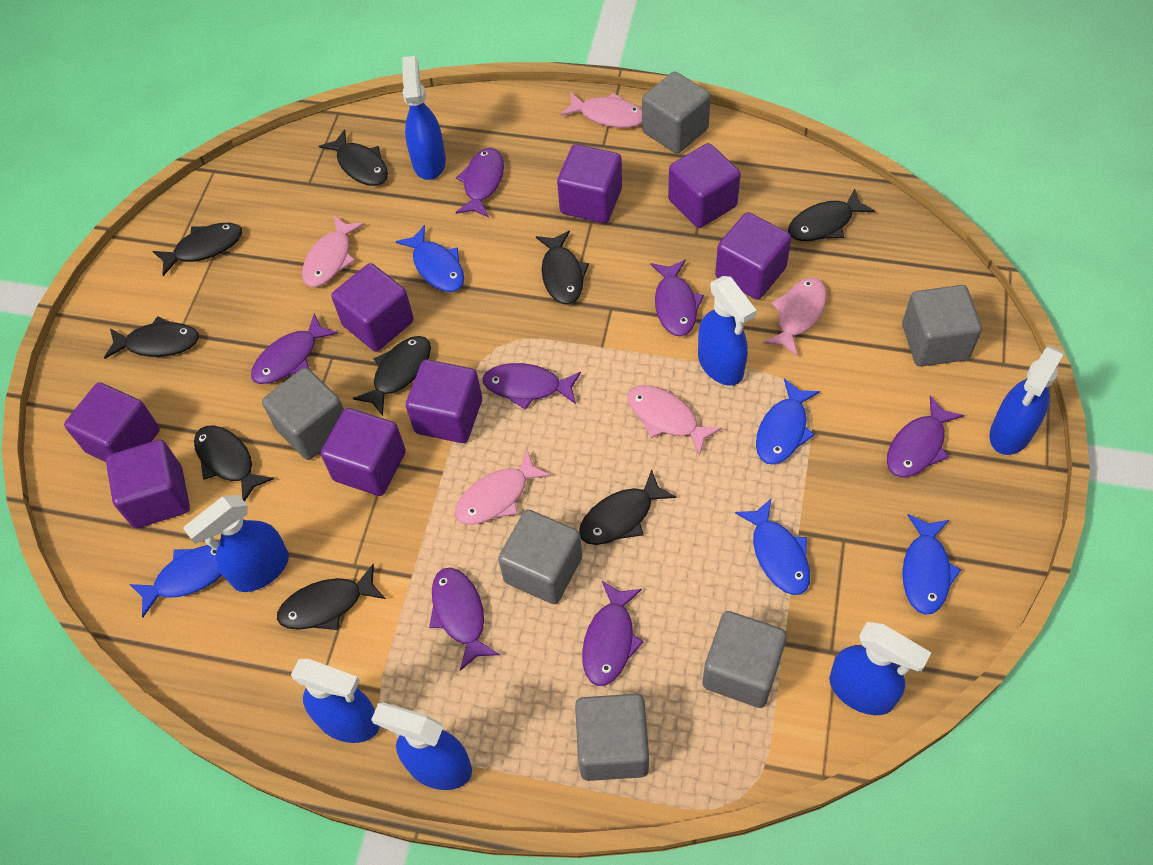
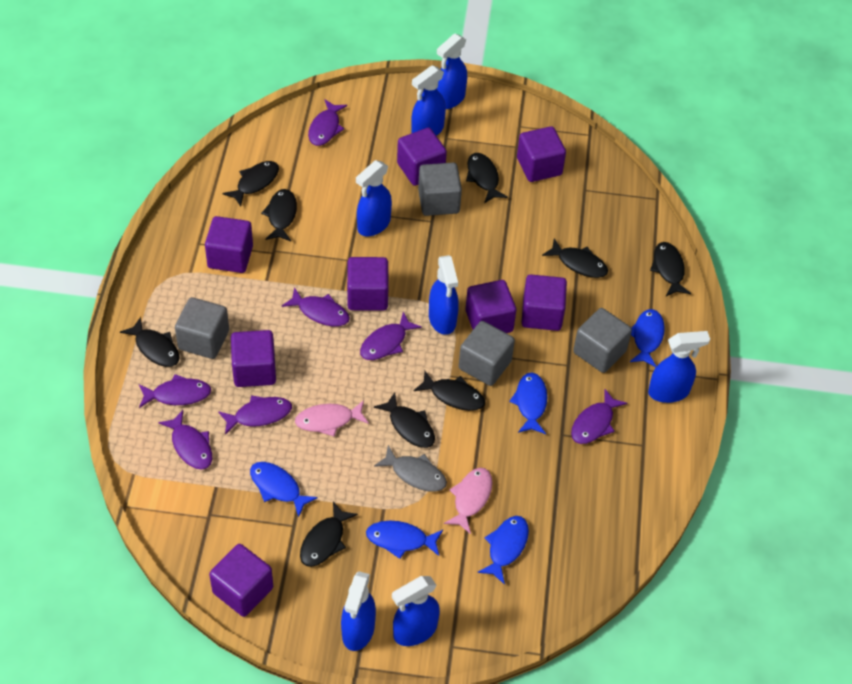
grey cube: [262,368,344,460] [498,509,582,604] [575,694,649,781] [642,71,711,154] [703,611,787,708] [902,285,982,367] = 6 -> [175,297,229,359] [418,163,462,216] [459,321,515,386] [573,308,632,373] = 4
grey fish: none = 0 -> [374,445,447,492] = 1
pink fish: [302,216,365,287] [455,450,551,525] [560,92,642,128] [628,385,722,456] [763,278,827,356] = 5 -> [295,400,369,437] [444,468,493,534] = 2

